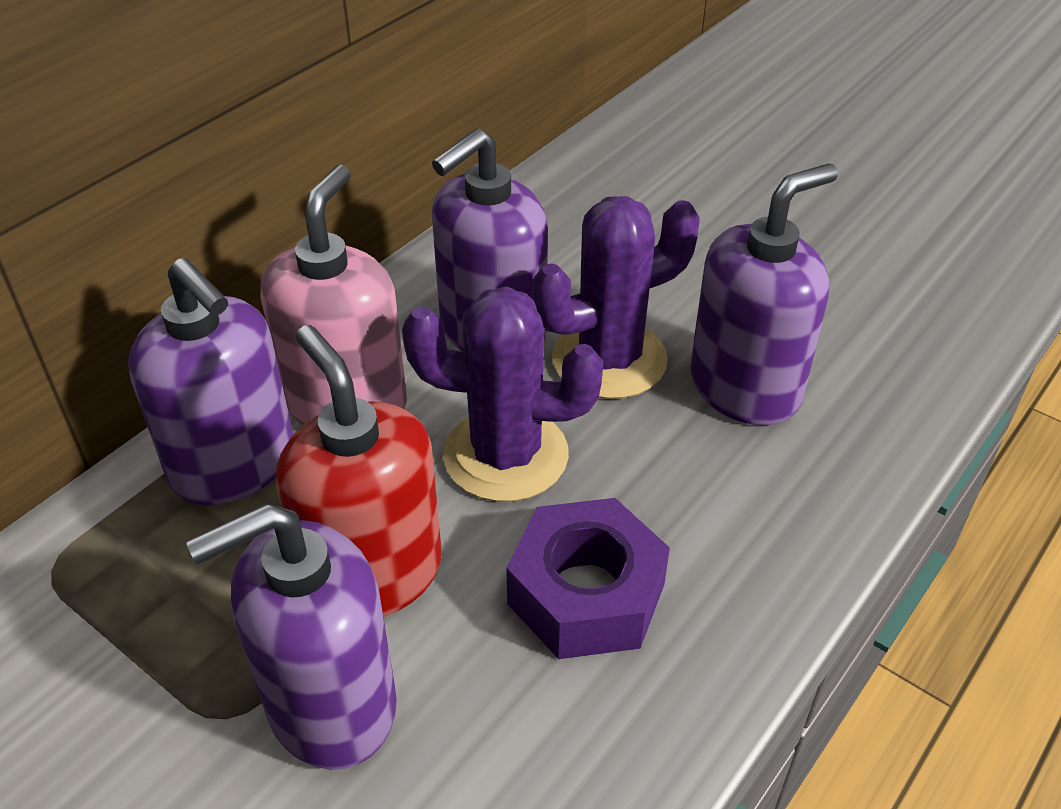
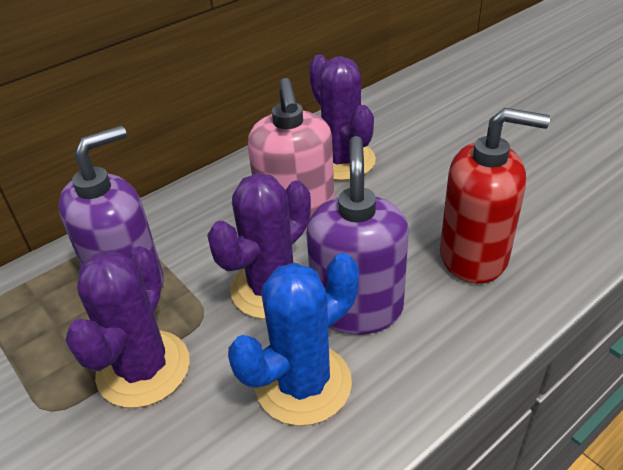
blue cactus: none = 0 -> [228,253,359,426] = 1
purple cactus: [402,286,603,502] [532,196,700,399] = 2 -> [65,246,190,408] [207,173,311,319] [309,54,376,181] = 3
purple nut: [506,498,670,659] = 1 -> none = 0
purple soap dispenser: [128,258,293,505] [186,503,397,770] [432,128,548,351] [690,163,838,425] = 4 -> [58,126,164,289] [306,136,409,335] = 2

